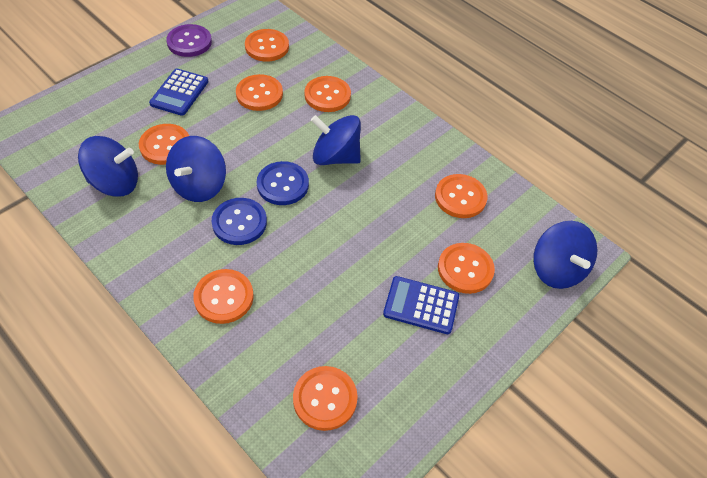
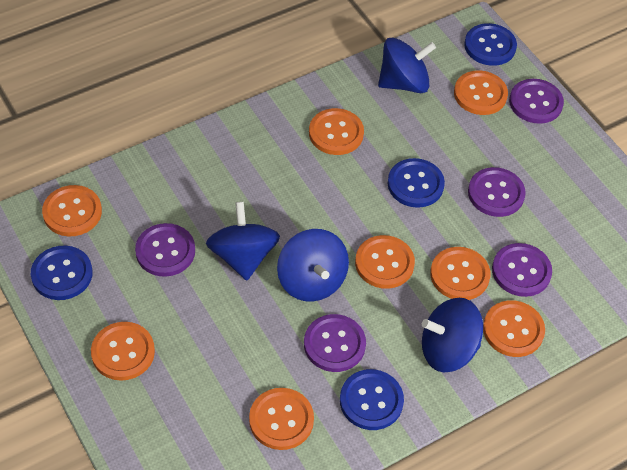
blue button: [212,198,267,245] [256,161,309,205] = 2 -> [31,245,93,300] [340,369,404,430] [388,158,445,208] [464,23,517,66] = 4
blue calculator: [149,68,208,116] [383,276,459,334] = 2 -> none = 0
purple button: [166,24,212,57] = 1 -> [135,223,195,277] [304,314,366,372] [468,167,526,217] [492,243,552,297] [509,79,564,124] = 5

